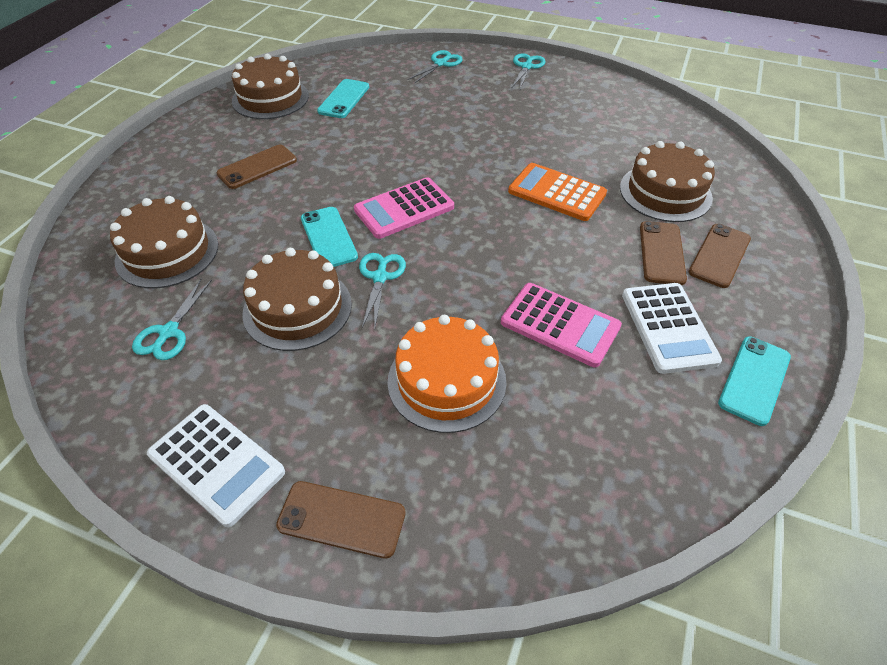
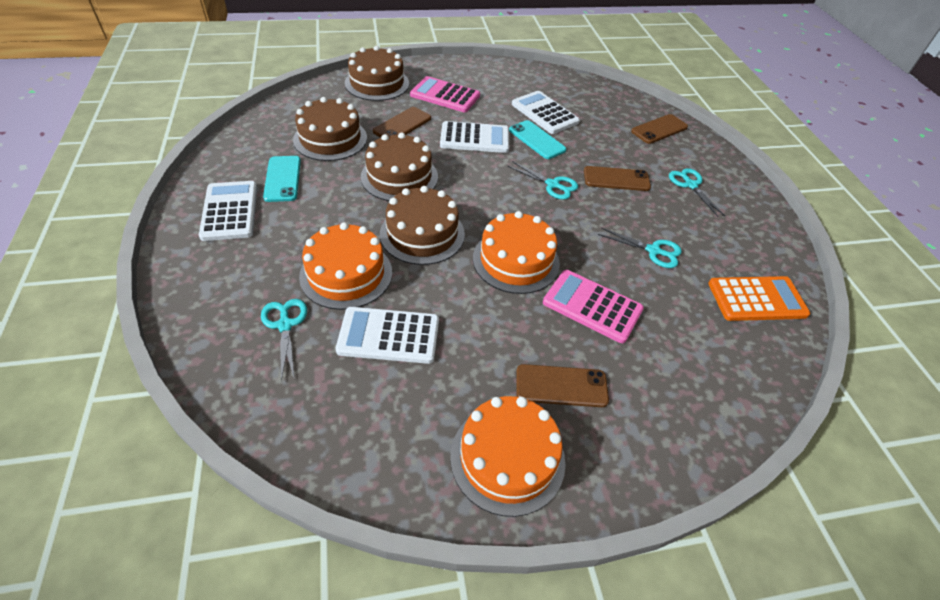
orange cake: [388,315,506,433] = 1 -> [299,222,392,310] [450,396,565,517] [473,211,560,294] = 3
turquoise phone: [301,207,358,267] [317,79,369,118] [718,336,791,426] = 3 -> [263,156,301,202] [509,120,566,159] = 2
white calculator: [147,404,285,527] [622,283,722,374] = 2 -> [199,181,257,241] [336,307,439,364] [440,121,509,153] [512,91,580,134] = 4

